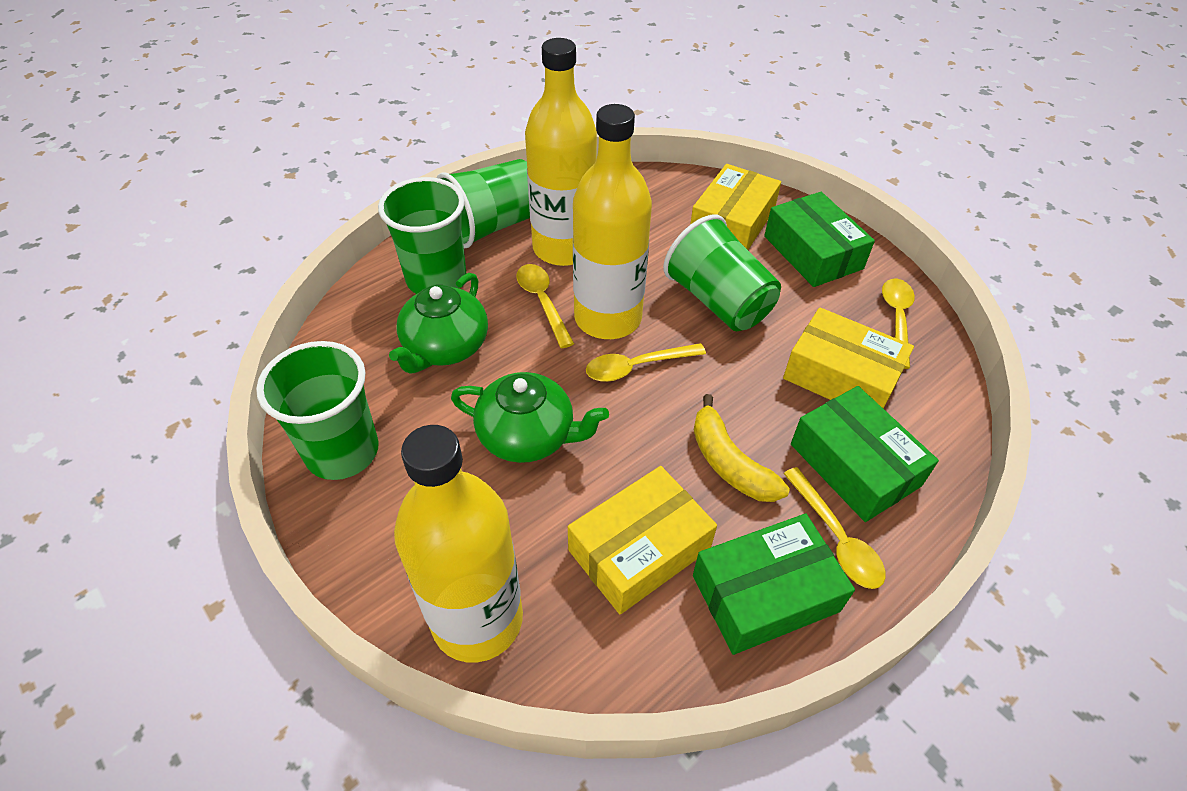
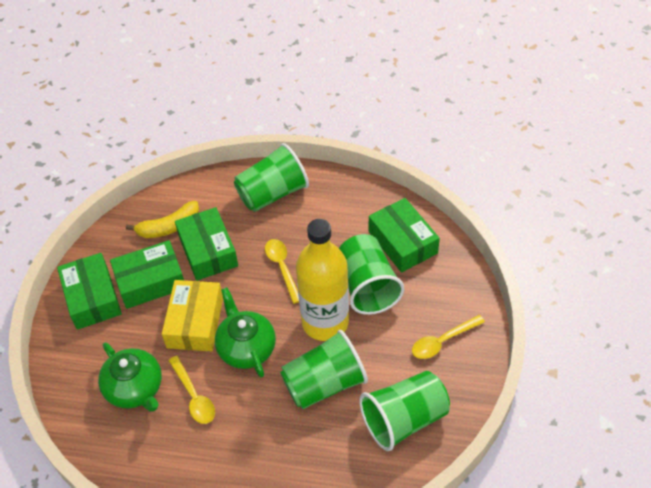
green box: [693,514,855,655] [764,192,875,287] [791,386,939,522] = 3 -> [57,253,122,330] [110,240,184,309] [175,207,238,281] [369,198,440,272] = 4
yellow bottle: [394,425,523,663] [525,38,597,266] [573,104,652,339] = 3 -> [296,219,349,341] = 1
yellow box: [568,466,717,614] [690,164,781,250] [783,307,914,409] = 3 -> [162,280,223,352] = 1
yellow spoon: [517,264,574,348] [586,343,706,382] [783,467,886,589] [882,279,915,369] = 4 -> [168,356,215,424] [265,239,299,304] [412,315,485,359] = 3

